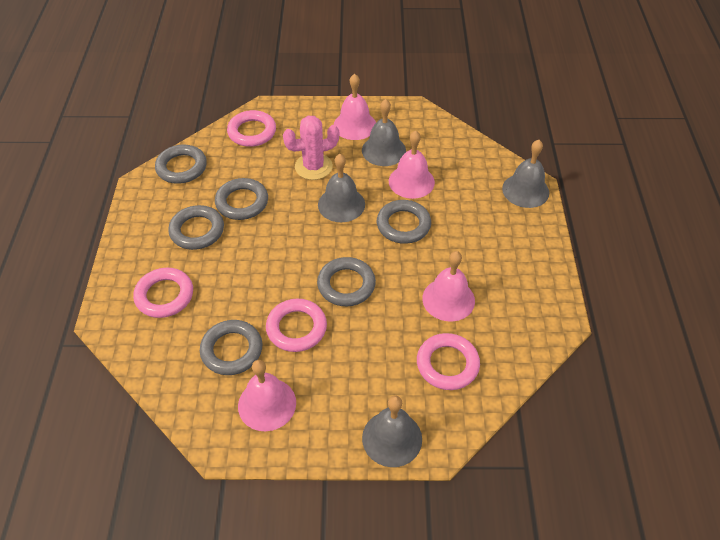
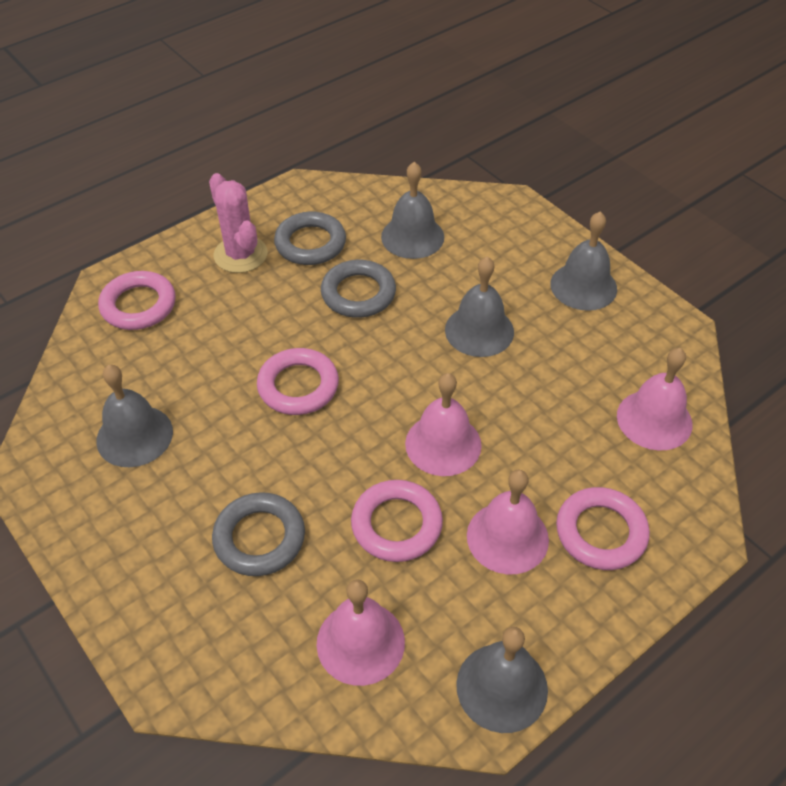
grey bell: [318,154,365,222] [362,99,406,166] [362,395,422,467] [502,140,549,208] = 4 -> [96,365,173,467] [381,162,444,259] [445,257,514,357] [456,627,548,733] [550,212,617,311] = 5
grey ring: [155,145,207,184] [168,205,224,250] [200,320,262,375] [215,178,268,220] [317,257,376,306] [377,200,431,244] = 6 -> [212,492,305,576] [274,211,346,265] [321,260,396,318] = 3

